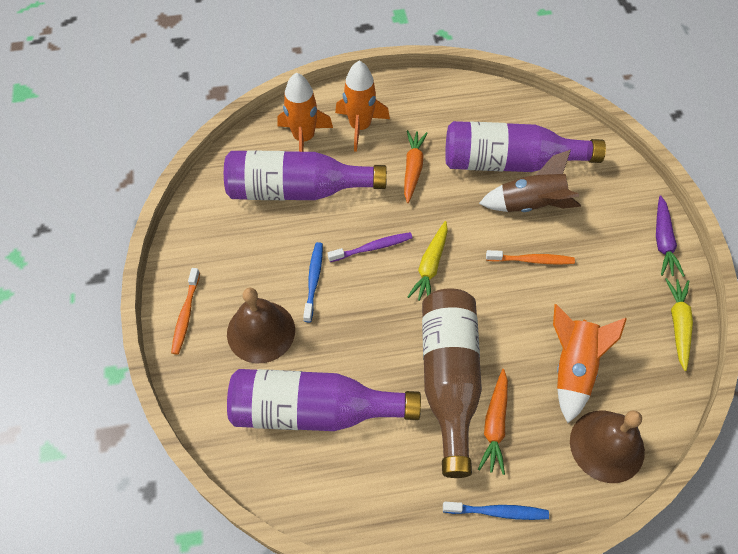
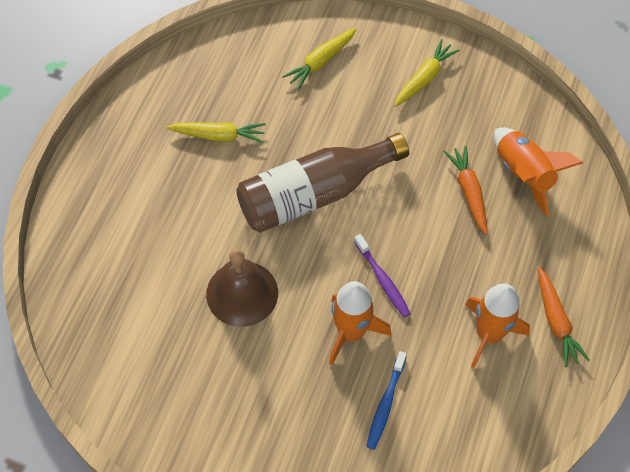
blue toothbrush: [303,242,323,322] [443,502,549,520] = 2 -> [366,351,407,450] = 1
brown bell: [227,288,295,363] [570,410,645,483] = 2 -> [206,249,278,327] = 1
brown rocket: [479,149,581,212] = 1 -> none = 0
orange toothbrush: [171,268,200,354] [486,250,575,265] = 2 -> none = 0
purple bottle: [224,150,387,200] [227,369,421,431] [445,121,606,172] = 3 -> none = 0
purple carrot: [656,195,685,277] = 1 -> none = 0
yellow carrot: [407,221,448,301] [666,278,693,371] = 2 -> [166,122,266,143] [282,28,357,90] [394,39,460,107] = 3

